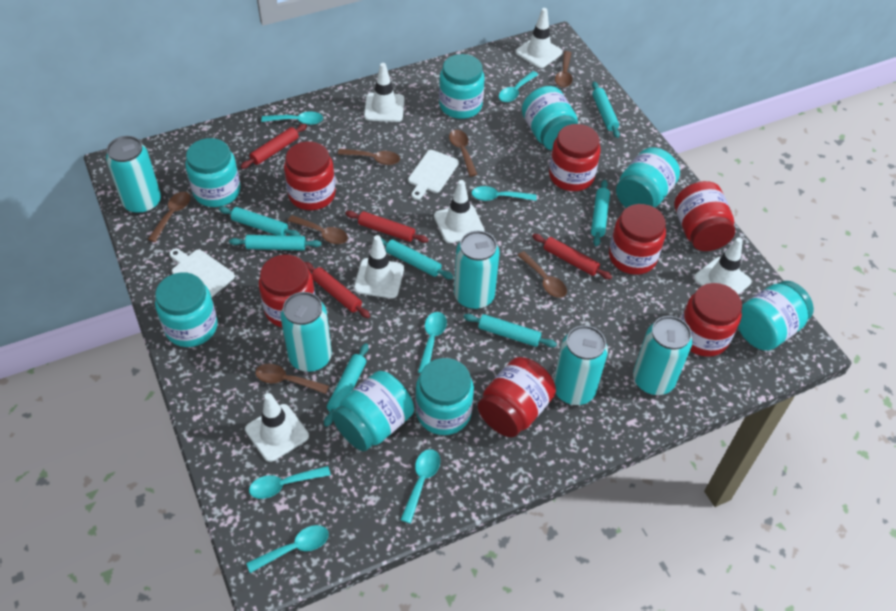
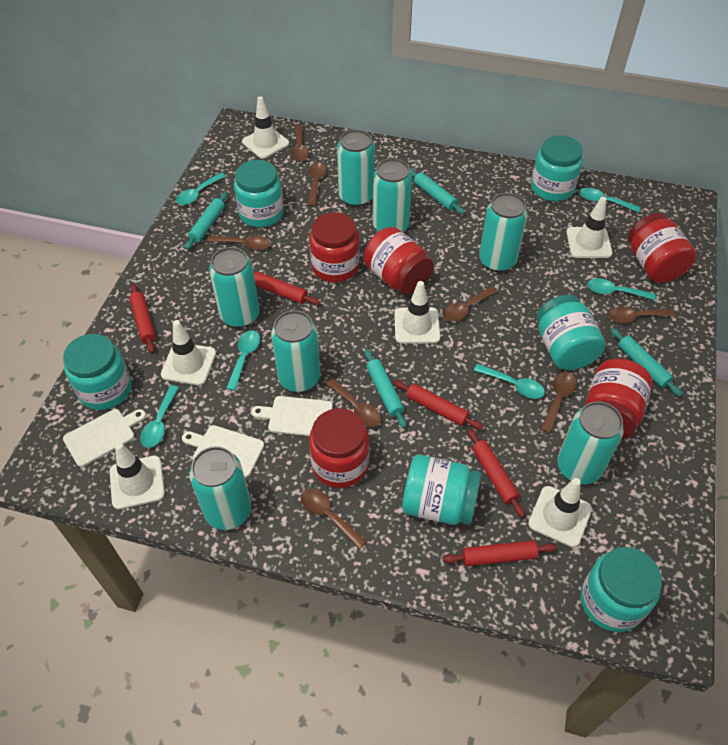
brown spoon: [148,192,190,242] [255,364,329,394] [288,215,348,244] [338,149,400,165] [449,130,478,177] [517,251,567,298] [555,51,572,87] = 7 -> [207,236,270,250] [291,125,309,161] [301,488,367,549] [308,162,327,207] [325,378,381,427] [443,286,498,322] [541,372,576,433] [608,307,676,323] = 8
red jar: [259,254,315,327] [284,141,336,210] [478,357,556,437] [549,124,601,191] [609,204,666,275] [674,181,735,251] [681,283,742,357] = 7 -> [309,212,360,283] [309,408,369,488] [364,227,433,295] [585,359,652,439] [628,213,696,283] = 5
red rolling pin: [240,124,307,169] [305,262,370,318] [345,211,429,243] [532,234,612,279] = 4 -> [129,284,156,353] [254,271,320,305] [394,380,483,430] [443,540,557,566] [468,429,525,518] = 5
turquoise can: [106,136,161,214] [281,292,332,372] [454,231,500,310] [553,325,608,405] [633,316,693,395] = 5 -> [189,446,251,530] [209,247,260,328] [271,310,320,392] [337,129,375,207] [373,158,412,232] [479,193,528,272] [557,401,624,485] = 7
turquoise jar: [155,272,218,347] [185,138,241,207] [332,371,414,451] [416,358,474,435] [439,54,485,119] [522,86,578,150] [616,147,680,208] [738,281,814,351] = 8 -> [63,334,132,410] [234,160,284,227] [402,455,481,525] [531,135,583,202] [537,295,606,370] [580,547,662,632] = 6
turquoise rolling pin: [219,206,300,236] [229,235,322,251] [324,343,368,427] [381,238,453,279] [464,314,557,348] [591,180,610,246] [592,82,620,138] = 7 -> [185,192,228,250] [365,349,407,428] [410,169,465,214] [610,328,682,397] = 4
turquoise spoon: [246,525,329,573] [249,466,331,499] [261,111,323,125] [400,449,440,523] [418,312,447,373] [472,186,537,201] [499,71,538,102] = 7 -> [140,385,179,448] [176,173,226,205] [226,331,260,391] [474,364,545,399] [579,188,641,213] [587,278,656,300] = 6
white cutting board: [169,249,235,298] [408,150,459,200] = 2 -> [63,409,146,467] [182,425,264,477] [251,396,333,436] = 3

